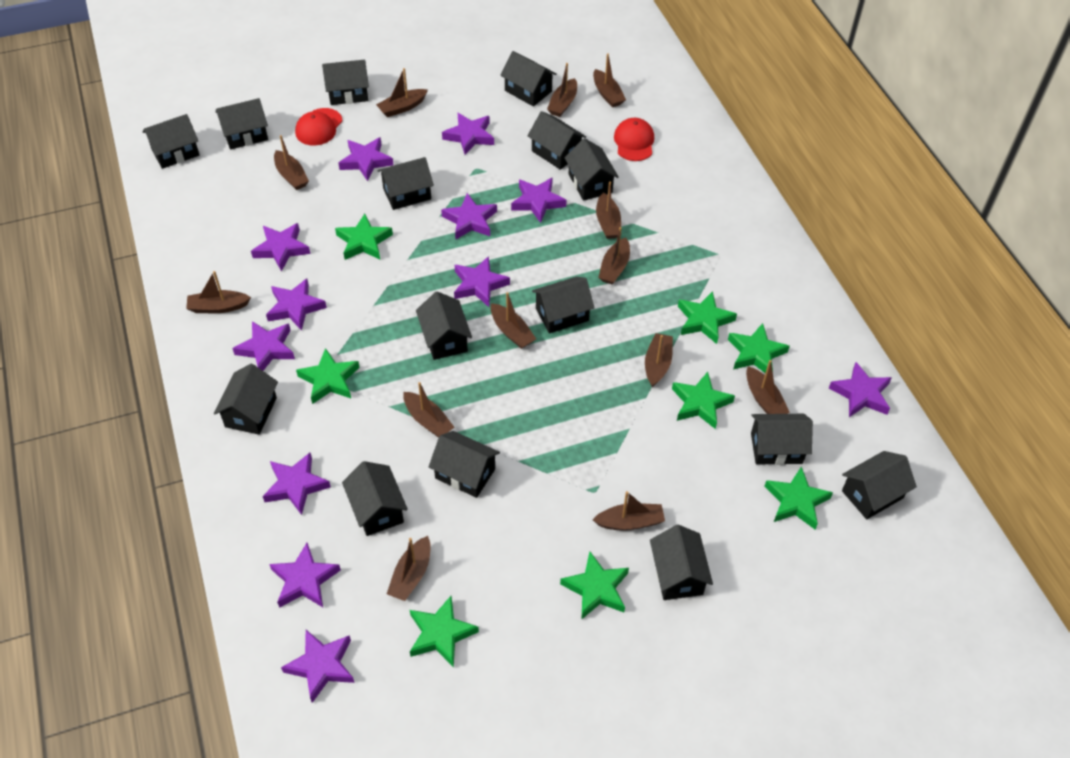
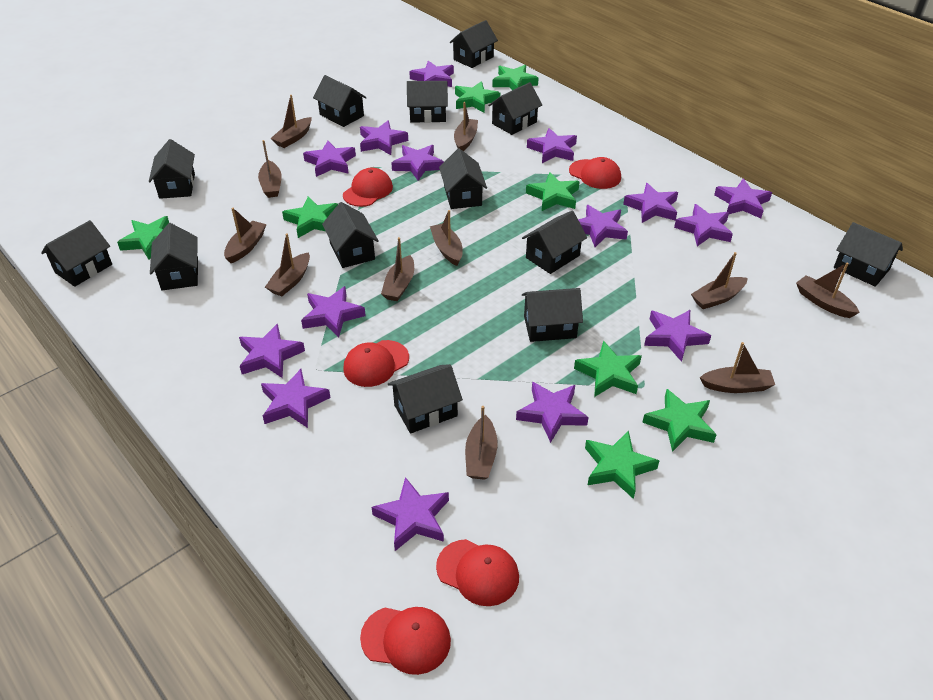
black house: [143,114,199,169] [214,364,278,435] [216,98,268,150] [322,60,369,105] [342,461,408,536] [378,157,434,210] [416,291,472,360] [429,431,500,498] [500,51,557,107] [527,111,586,170] [532,277,594,333] [564,138,619,201] [650,525,713,600] [751,414,813,465] [842,451,917,519] = 15 -> [41,220,112,287] [149,139,195,199] [150,223,198,290] [313,75,367,127] [322,202,379,268] [388,364,463,434] [407,81,448,123] [439,148,487,209] [450,20,498,68] [488,82,542,135] [522,211,587,274] [522,288,583,342] [834,222,903,287] = 13
brown boat: [186,271,251,313] [274,135,309,190] [376,68,428,117] [387,536,431,601] [403,382,454,438] [491,292,536,349] [547,63,577,117] [593,53,626,107] [593,491,665,531] [596,182,621,239] [598,227,630,284] [645,333,673,387] [746,360,790,414] = 13 -> [224,208,267,263] [258,140,282,198] [265,233,310,296] [270,95,311,148] [381,237,414,301] [430,210,463,266] [454,102,478,151] [465,406,498,480] [691,252,748,309] [699,342,775,393] [796,262,860,318] = 11
purple star: [232,321,295,371] [251,223,310,272] [263,453,331,515] [266,278,327,331] [269,543,341,608] [281,630,355,703] [339,137,394,181] [441,193,497,239] [442,113,494,155] [454,256,510,307] [511,177,567,223] [829,362,892,417] = 12 -> [239,323,305,378] [261,369,331,428] [301,286,366,338] [303,141,356,177] [360,120,408,155] [372,477,449,551] [391,145,444,181] [409,61,454,87] [516,382,589,443] [527,128,577,163] [578,205,628,247] [623,183,678,223] [644,310,711,362] [674,204,733,246] [714,179,772,218] = 15
red cap: [295,108,342,146] [614,118,654,161] = 2 -> [343,168,393,207] [343,340,409,387] [360,607,451,675] [436,539,519,606] [569,157,621,189] = 5

